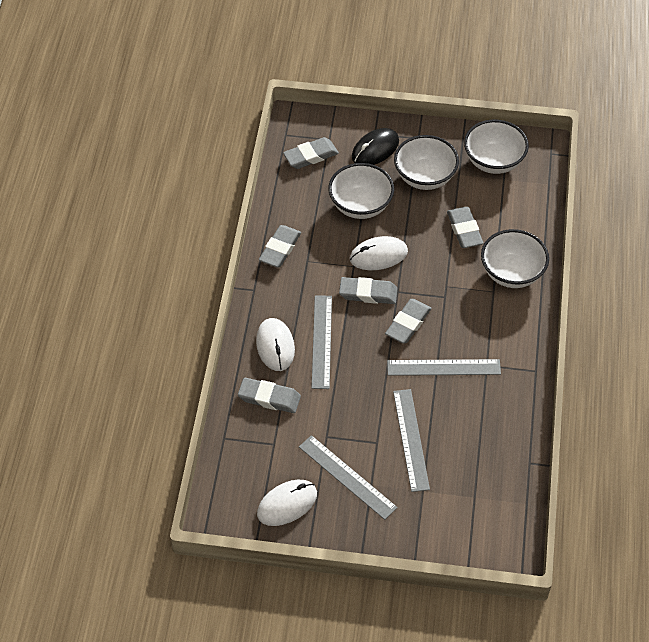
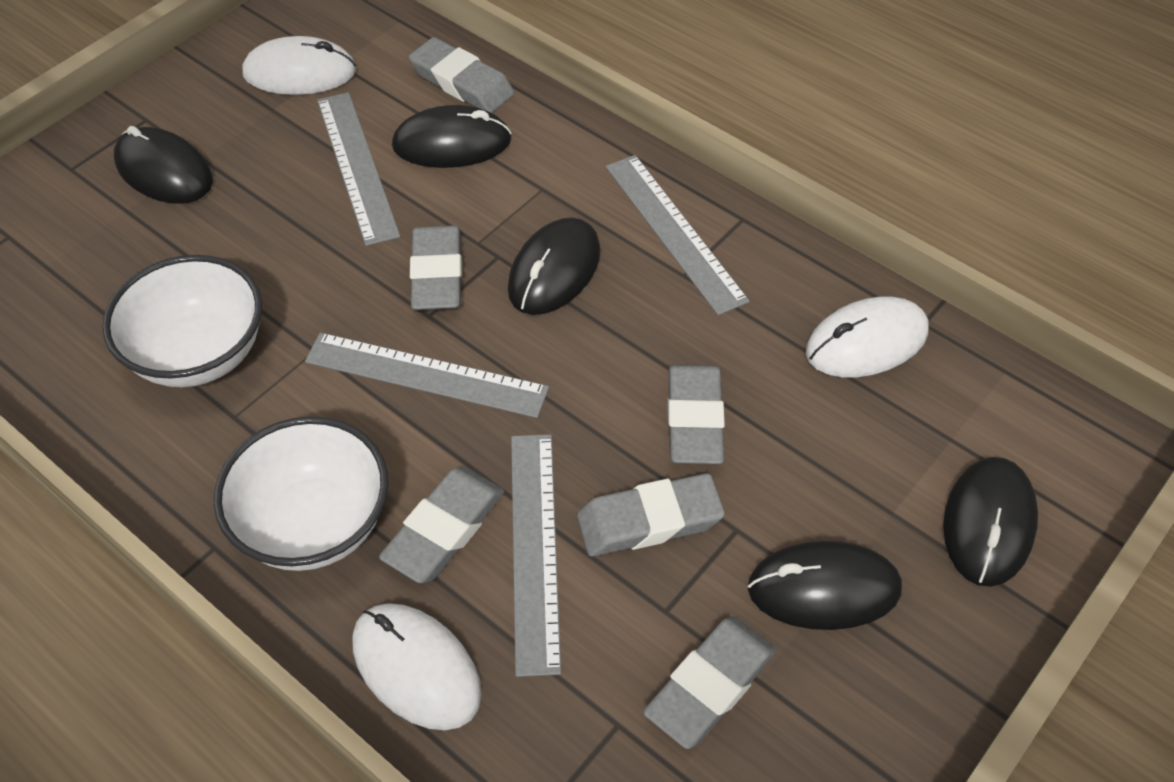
black mouse: [352,128,399,165] = 1 -> [114,126,213,204] [392,105,511,168] [508,217,600,315] [748,541,902,630] [943,457,1038,587] = 5
white bowl: [328,163,394,219] [394,135,459,190] [464,120,529,174] [481,229,549,288] = 4 -> [102,255,262,387] [214,416,388,571] = 2

